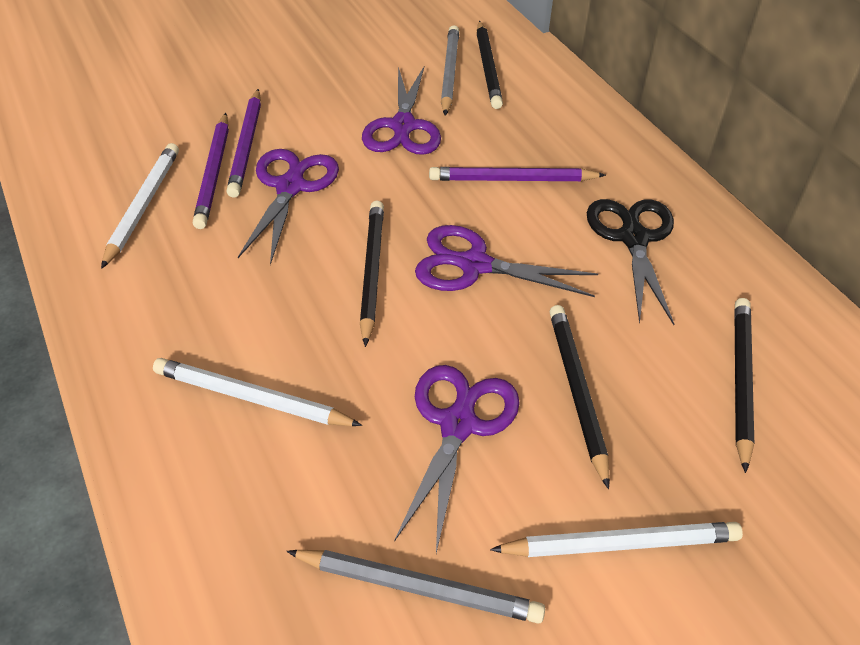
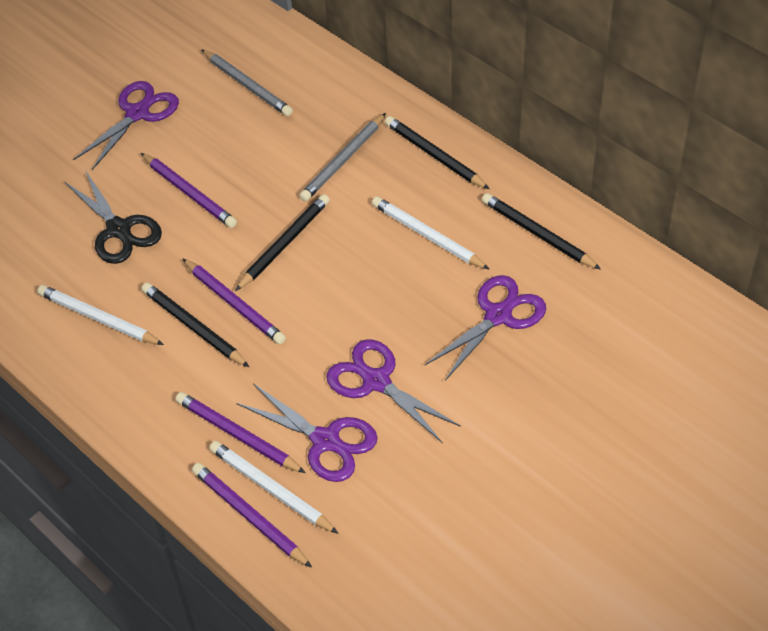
purple pencil: [193,113,229,229] [227,89,261,198] [429,167,606,181] = 3 -> [141,153,237,228] [176,392,306,473] [182,258,286,344] [192,463,312,568] = 4

